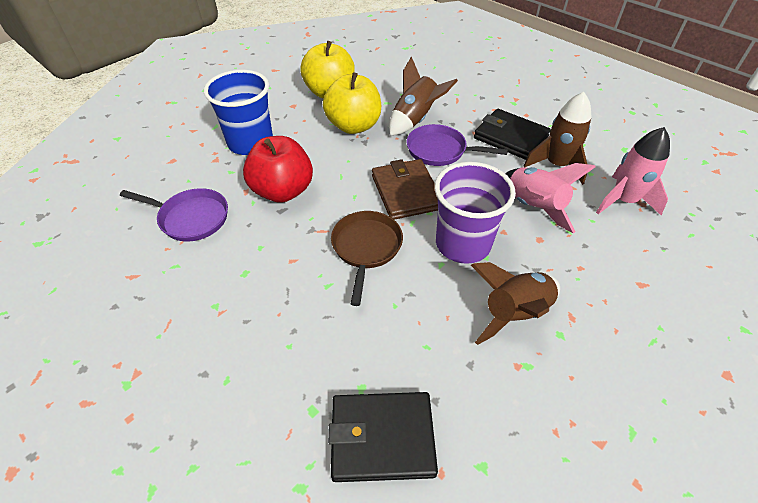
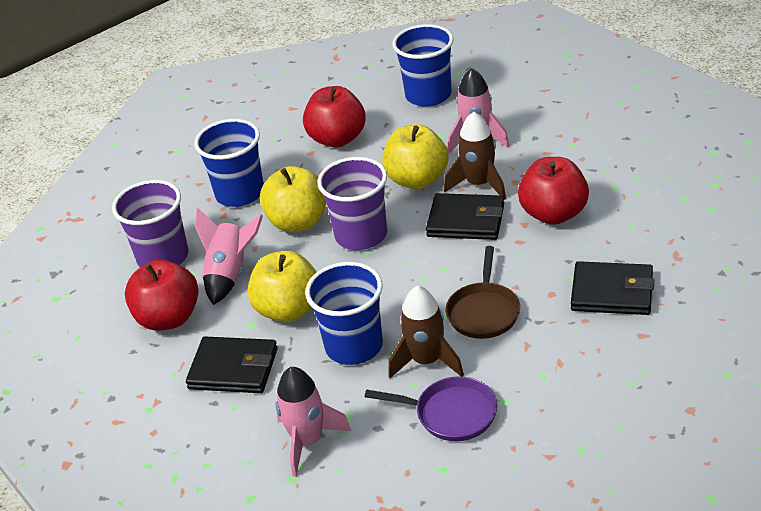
black wallet: [328,392,438,482] [474,109,551,160] = 2 -> [186,337,278,393] [426,193,504,240] [571,261,654,315] = 3
blue cup: [204,70,273,155] = 1 -> [194,119,264,207] [305,262,383,365] [392,24,454,107] = 3
brown rocket: [389,56,458,136] [471,262,560,345] [524,92,591,185] = 3 -> [388,286,464,378] [444,112,506,200] = 2
brown wallet: [372,159,438,220] = 1 -> none = 0
pink rocket: [505,163,596,233] [596,127,670,215] = 2 -> [195,208,263,305] [275,367,351,477] [448,68,509,153] = 3
purple cup: [434,162,516,264] = 1 -> [112,180,188,267] [317,157,387,250] = 2
purple pan: [120,188,228,241] [407,124,508,166] = 2 -> [365,376,497,441] = 1
red apple: [243,136,313,203] = 1 -> [125,260,198,331] [303,86,366,147] [518,157,589,225] = 3
yellow apple: [300,41,355,99] [323,72,381,134] = 2 -> [247,251,317,322] [260,166,326,232] [382,124,448,189] = 3

